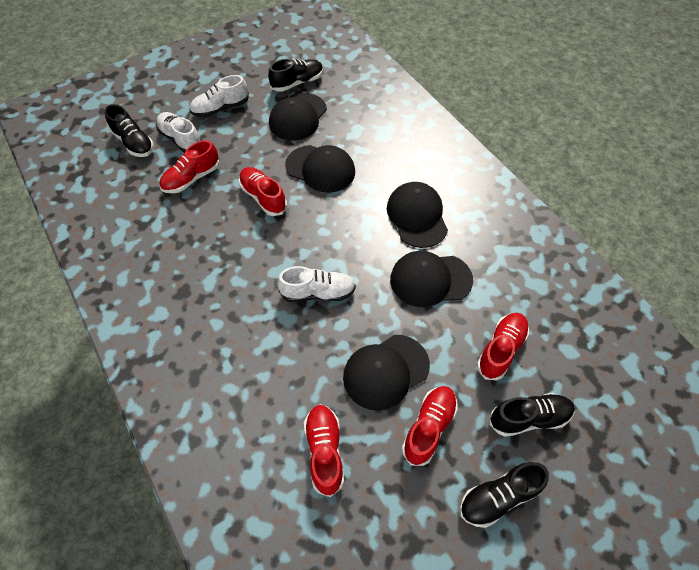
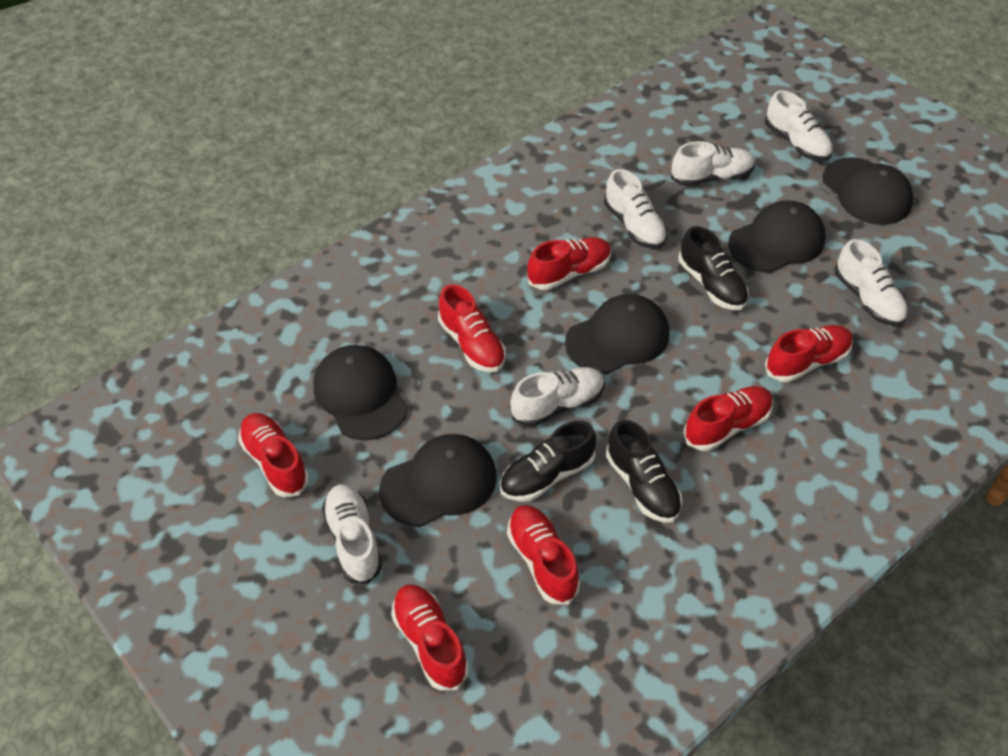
black shoe: [105,104,154,157] [268,59,323,92] [459,462,549,528] [489,393,575,437] = 4 -> [500,420,596,501] [606,419,682,523] [679,226,749,310] = 3
red shoe: [159,140,220,194] [239,167,287,216] [304,404,344,497] [402,386,458,466] [477,313,529,380] = 5 -> [238,413,309,497] [391,584,469,691] [438,284,506,373] [507,505,580,605] [527,237,611,290] [684,386,773,451] [765,325,853,382] = 7
white shoe: [156,112,202,153] [190,75,249,117] [277,266,356,302] = 3 -> [322,484,382,585] [510,367,605,427] [604,169,667,249] [671,141,755,186] [765,90,833,161] [835,239,908,326] = 6

